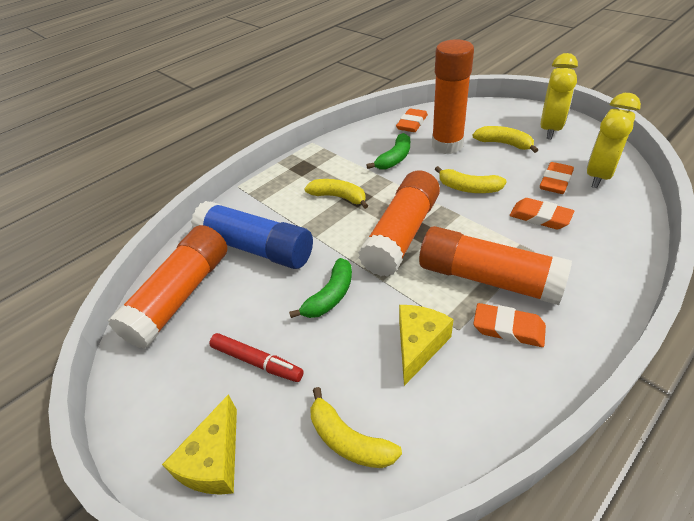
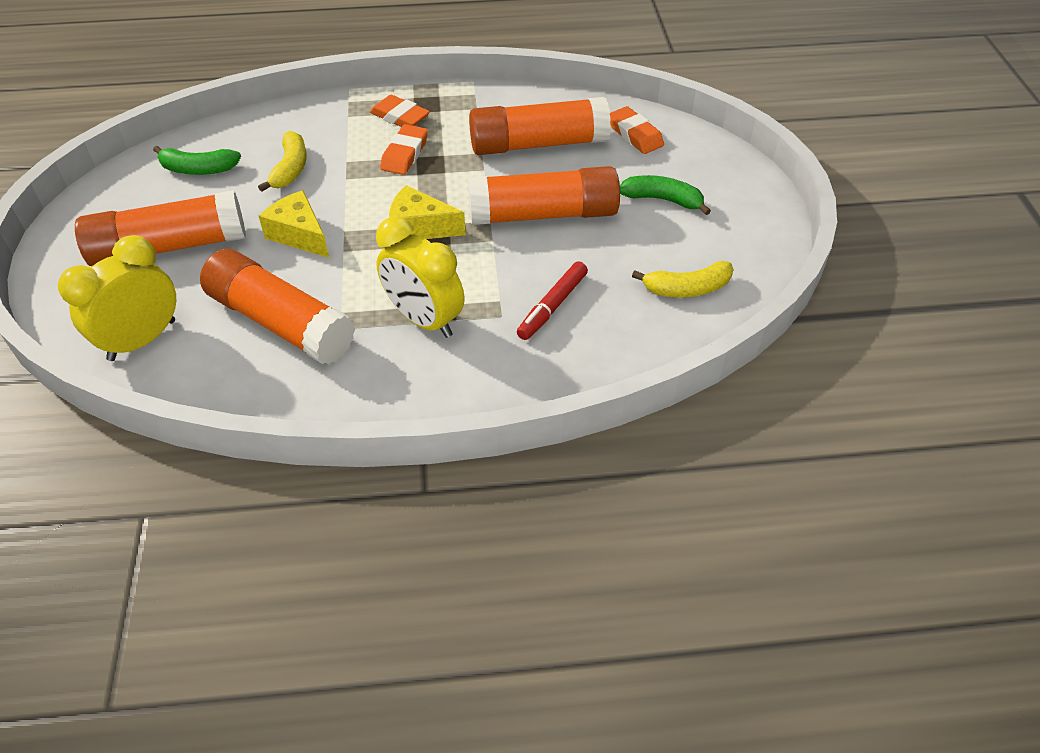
blue glue stick: [191,201,313,269] = 1 -> none = 0
orange eraser: [396,108,428,132] [473,303,546,347] [510,198,574,229] [540,162,574,194] = 4 -> [370,95,430,127] [380,124,428,175] [610,106,664,154] = 3
yellow banana: [304,179,368,209] [311,387,402,468] [435,166,507,193] [472,126,538,153] = 4 -> [258,131,307,192] [632,261,733,297] = 2

